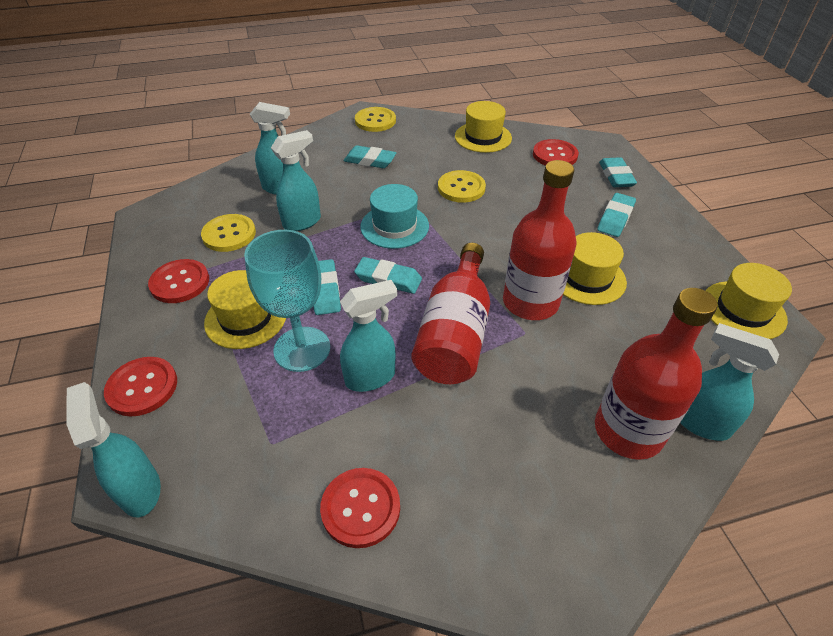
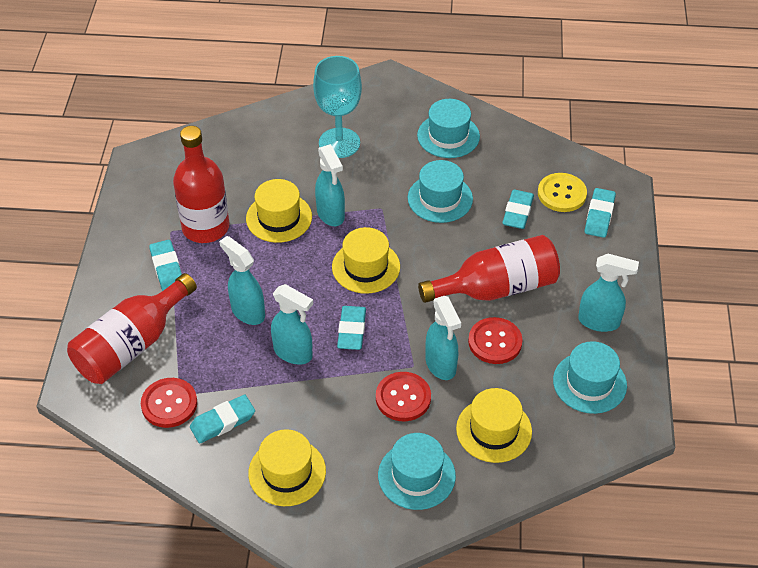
red button: [104,357,177,416] [148,259,209,303] [320,468,400,548] [533,139,579,166] = 4 -> [141,378,197,428] [376,372,431,421] [468,317,523,364] = 3
turquoise hat: [360,184,429,249] = 1 -> [378,433,456,510] [408,160,473,223] [417,99,480,158] [553,341,627,414] = 4
yellow button: [201,214,256,252] [355,107,396,132] [438,170,486,203] = 3 -> [538,173,587,212] = 1

